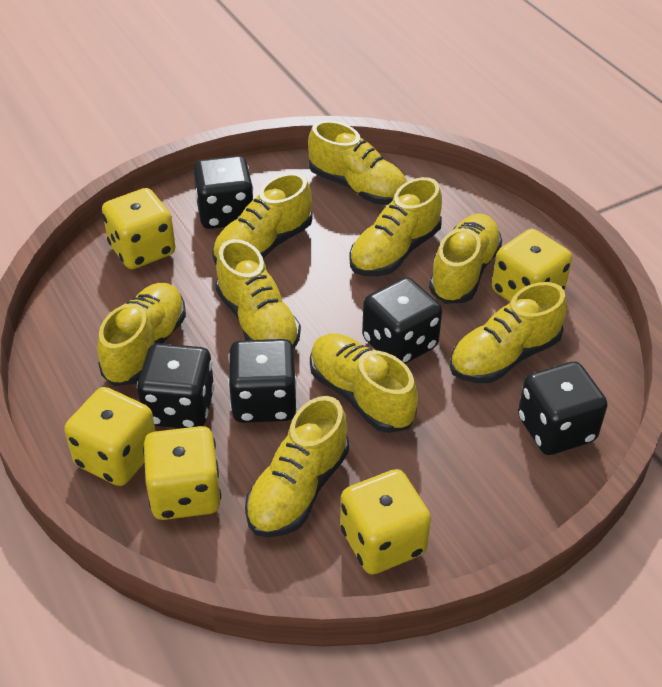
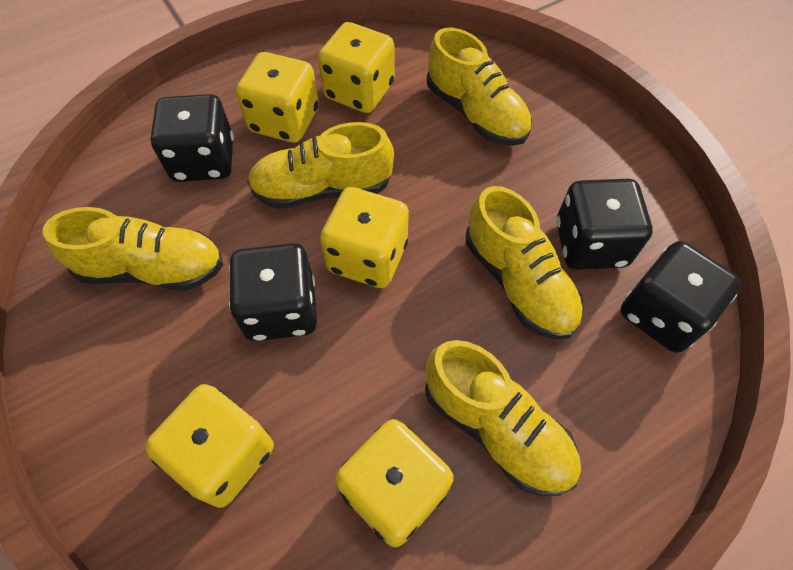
black dice: [137,343,215,428] [193,156,253,229] [228,339,297,423] [362,277,442,364] [518,362,608,455] = 5 -> [151,94,234,182] [229,243,317,341] [556,179,653,270] [620,241,741,353] = 4
yellow shoe: [97,283,186,386] [212,173,313,265] [215,239,301,349] [245,396,349,537] [308,120,407,205] [310,334,418,433] [349,177,442,276] [429,214,502,304] [449,282,567,383] = 9 -> [42,207,223,291] [247,122,394,209] [425,340,581,496] [427,28,532,146] [466,186,584,340] = 5

